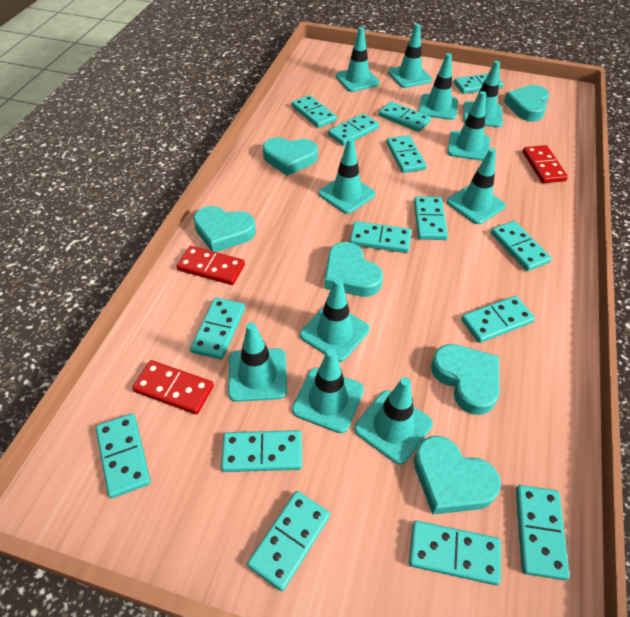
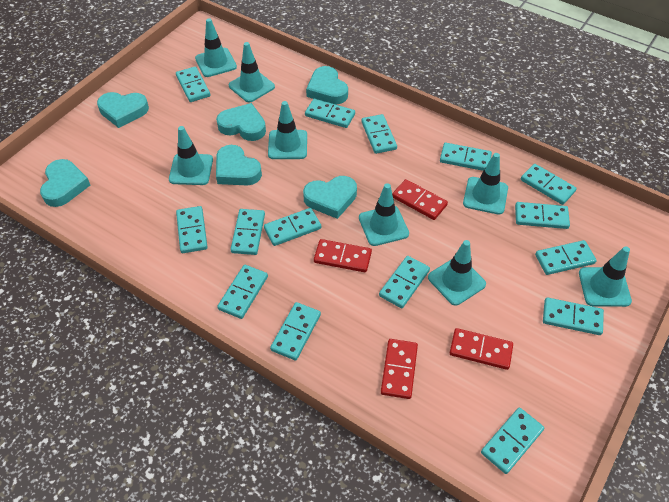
red domino: [132,360,214,415] [177,246,245,285] [523,145,568,183] = 3 -> [314,239,372,272] [381,339,418,399] [392,179,448,220] [450,328,513,370] = 4
turquoise traffic cone: [228,322,287,402] [292,349,364,433] [300,278,370,362] [318,138,375,214] [336,27,380,92] [354,377,433,464] [388,24,432,88] [418,53,458,120] [447,91,490,161] [447,148,506,224] [463,61,503,127] = 11 -> [169,126,213,185] [195,18,237,77] [228,42,275,102] [268,101,307,159] [359,183,409,246] [428,240,486,306] [463,153,508,215] [579,246,632,307] = 8

